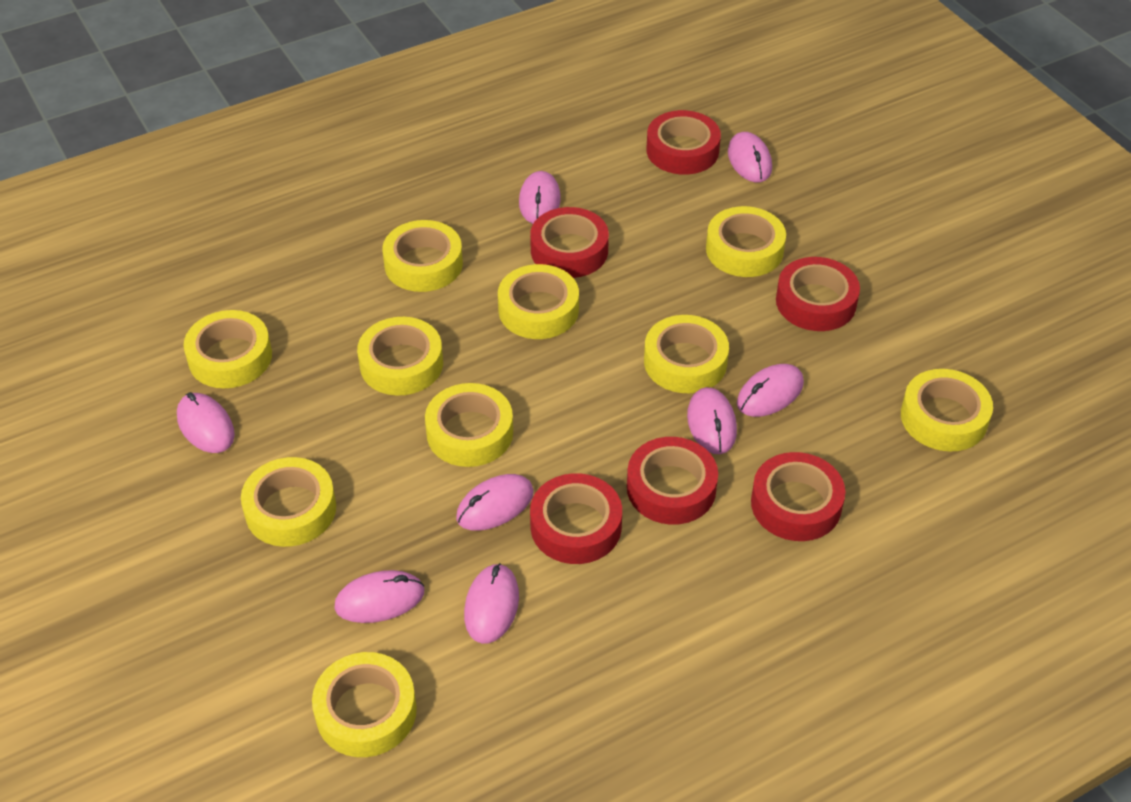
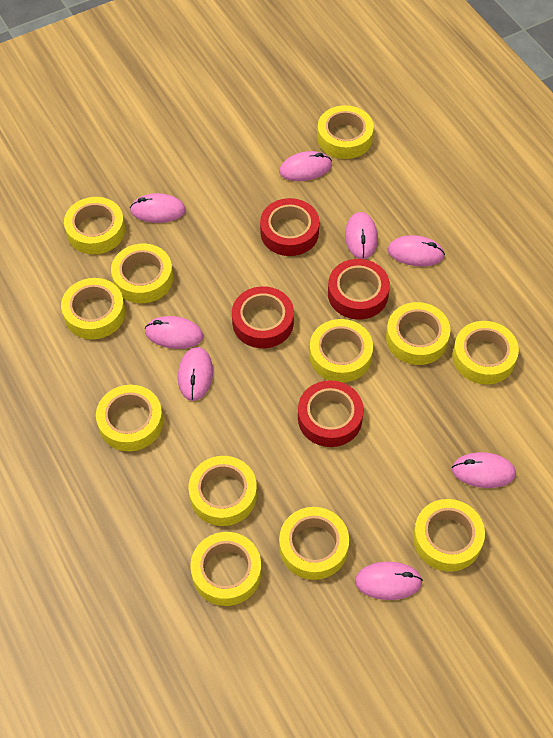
red tape: [530,207,609,278] [530,473,622,564] [627,437,718,525] [646,110,721,175] [751,452,846,541] [776,257,860,331] = 6 -> [232,286,294,348] [260,198,319,256] [298,380,364,447] [328,259,390,319] = 4
yellow tape: [184,310,272,388] [241,457,336,547] [312,652,417,757] [357,317,443,395] [382,220,463,292] [425,383,513,467] [498,264,579,339] [644,315,729,393] [706,206,786,277] [901,369,993,451] = 10 -> [61,278,125,339] [64,197,125,254] [96,385,163,451] [111,243,173,303] [189,456,257,526] [190,532,261,606] [279,507,349,580] [309,319,373,383] [317,105,374,159] [386,302,450,365] [413,499,485,572] [453,321,519,385] = 12

